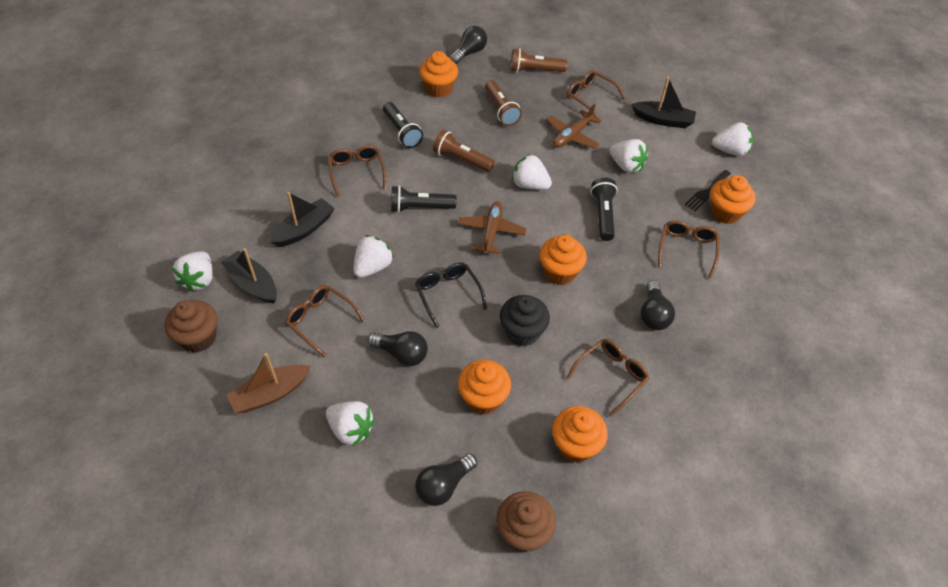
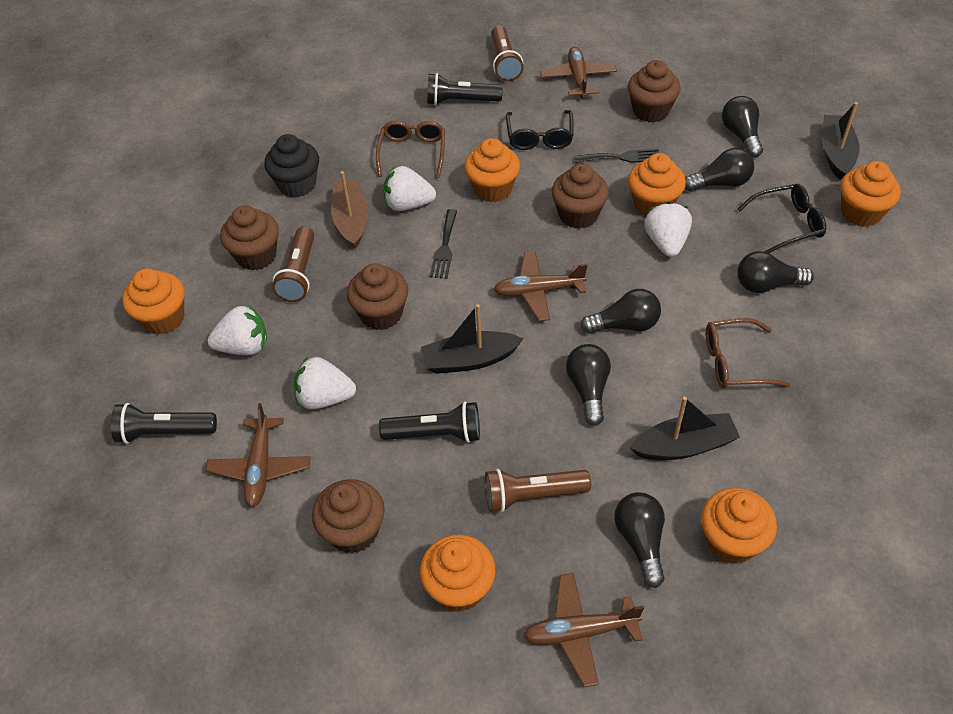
black fork: [684,170,731,211] = 1 -> [430,209,457,279] [574,149,659,163] = 2
black glasses: [415,262,487,328] = 1 -> [506,110,574,150] [737,184,826,253] = 2
black light bulb: [367,331,428,366] [415,453,477,506] [450,26,487,64] [640,281,675,330] = 4 -> [566,344,611,426] [581,289,661,334] [614,492,665,588] [685,148,754,192] [722,96,763,158] [737,251,814,293] = 6
brown cupcake: [165,300,217,353] [496,491,556,552] = 2 -> [220,206,279,271] [312,479,385,554] [347,263,408,330] [551,164,609,229] [628,60,681,123] = 5
brown glasses: [285,285,365,357] [328,145,386,196] [566,339,650,417] [567,70,626,120] [658,220,720,278] = 5 -> [376,121,445,178] [706,318,791,389] = 2
brown plane: [458,201,527,255] [546,104,601,149] = 2 -> [206,403,310,507] [494,251,588,321] [523,573,644,687] [540,47,617,98] = 4
orange cupcake: [419,51,458,97] [458,360,511,414] [539,235,587,285] [552,406,608,463] [710,175,755,224] = 5 -> [122,268,185,334] [420,535,495,612] [464,138,520,202] [628,153,686,216] [701,488,777,564] [840,161,901,227] = 6
white strawberry: [172,251,213,292] [326,401,375,447] [354,235,394,278] [512,154,552,190] [609,139,648,173] [712,122,753,156] = 6 -> [208,304,267,355] [294,357,356,409] [383,166,436,211] [644,202,692,257] = 4

